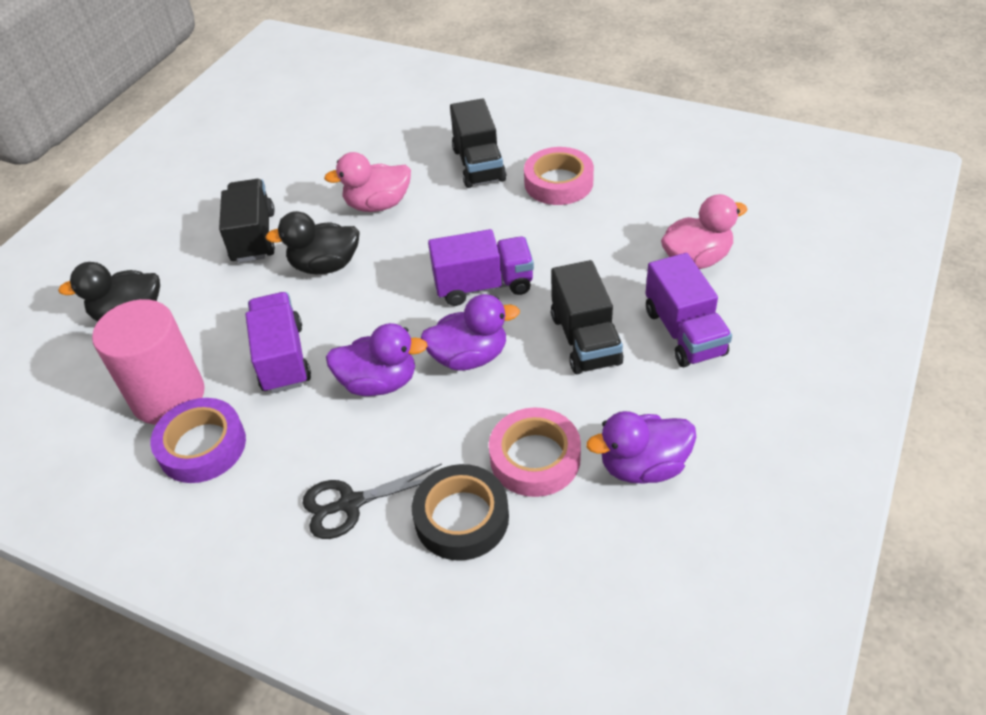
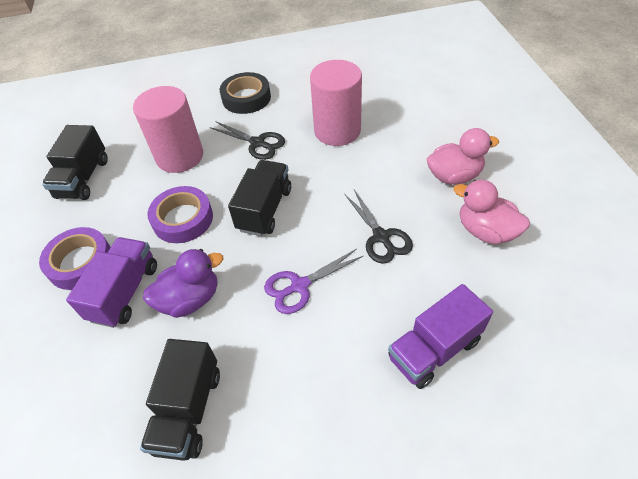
black duck: [58,262,160,321] [265,211,360,274] = 2 -> none = 0
black scissors: [303,463,442,539] = 1 -> [210,122,285,160] [345,190,413,264] = 2
pink cylinder: [92,299,205,425] = 1 -> [133,86,203,173] [310,60,362,146] = 2
pink tape: [489,408,581,497] [524,147,594,205] = 2 -> none = 0
purple duck: [326,323,428,396] [421,294,520,371] [587,411,696,484] = 3 -> [143,249,223,318] = 1
purple scissors: none = 0 -> [264,249,363,314] = 1
purple tape: [150,398,246,483] = 1 -> [39,227,111,290] [147,186,213,243] = 2
purple truck: [246,292,311,393] [428,229,534,306] [645,253,732,367] = 3 -> [66,237,157,328] [388,284,493,389] = 2

